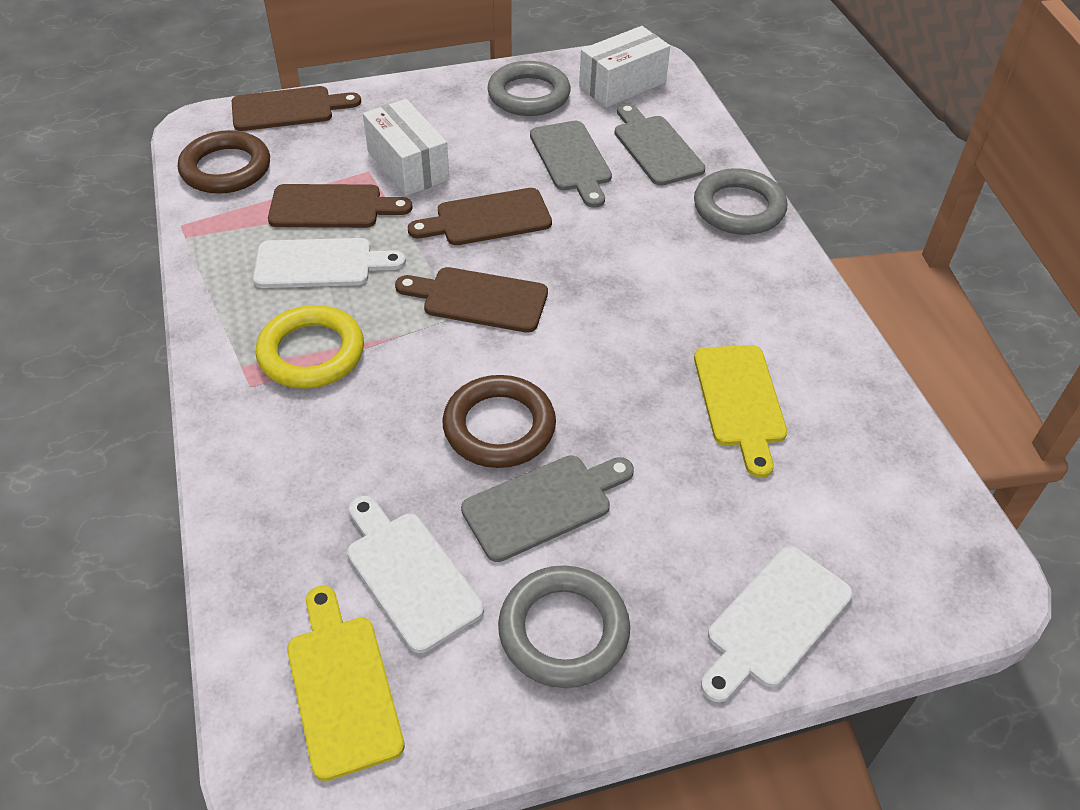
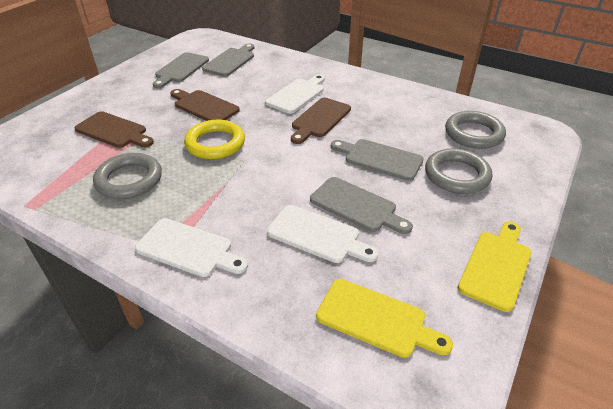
brown cutting board: [232,86,361,131] [268,184,413,228] [395,267,548,333] [408,188,552,245] = 4 -> [74,111,154,148] [170,89,240,121] [291,98,351,144] = 3
brown ring: [178,130,270,194] [442,375,556,468] = 2 -> none = 0
grey cutting board: [461,455,634,562] [530,121,612,208] [614,103,706,186] = 3 -> [153,52,209,88] [202,43,254,77] [310,177,413,234] [331,139,424,181] = 4
white box: [363,99,449,196] [579,26,670,108] = 2 -> none = 0

